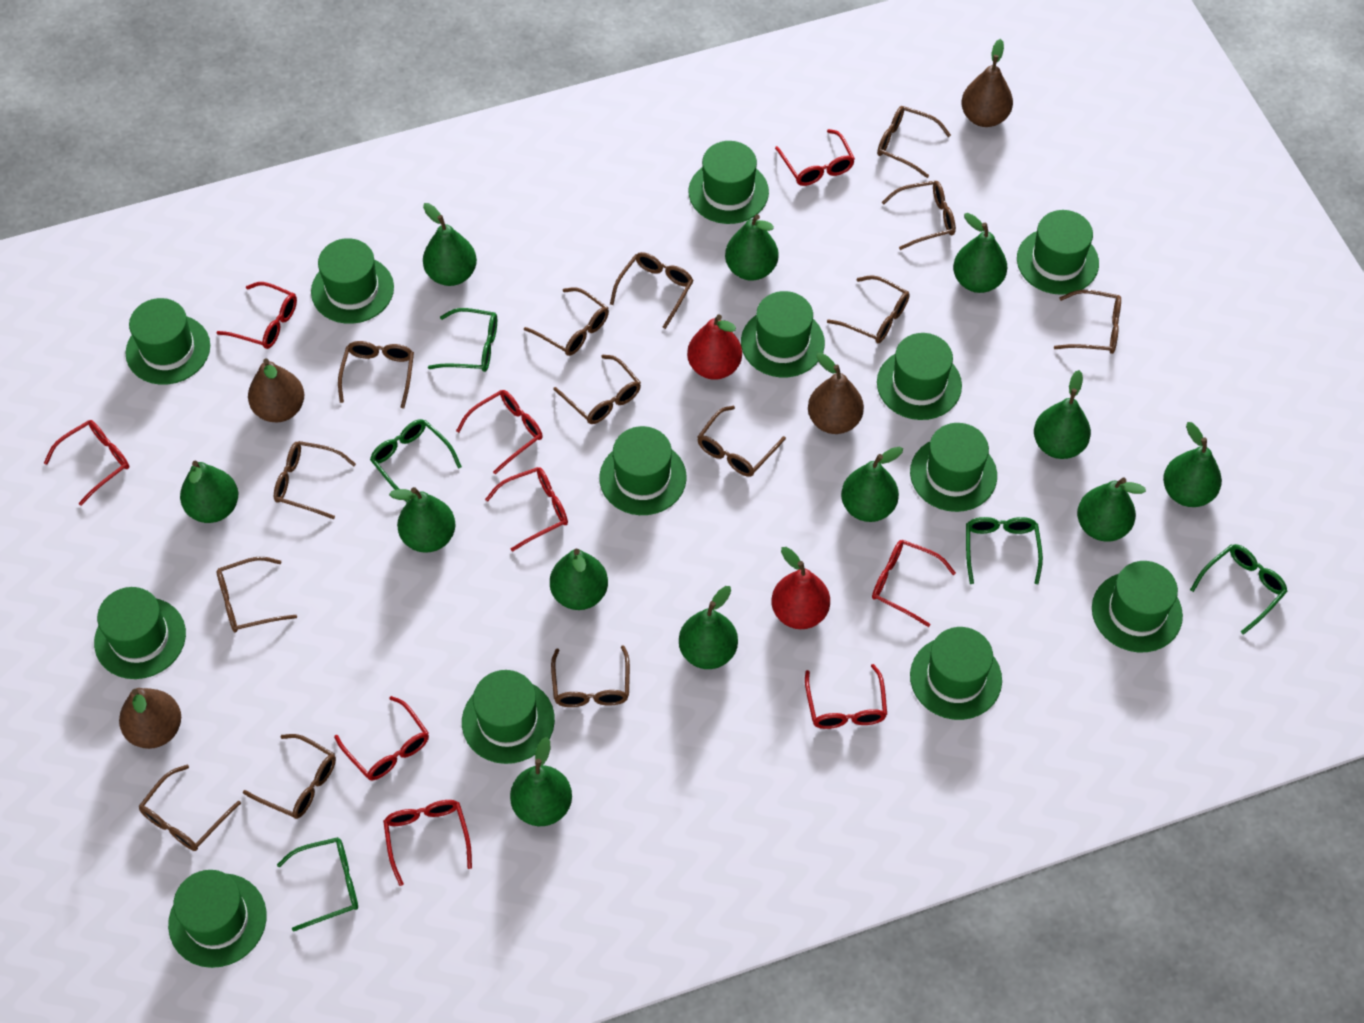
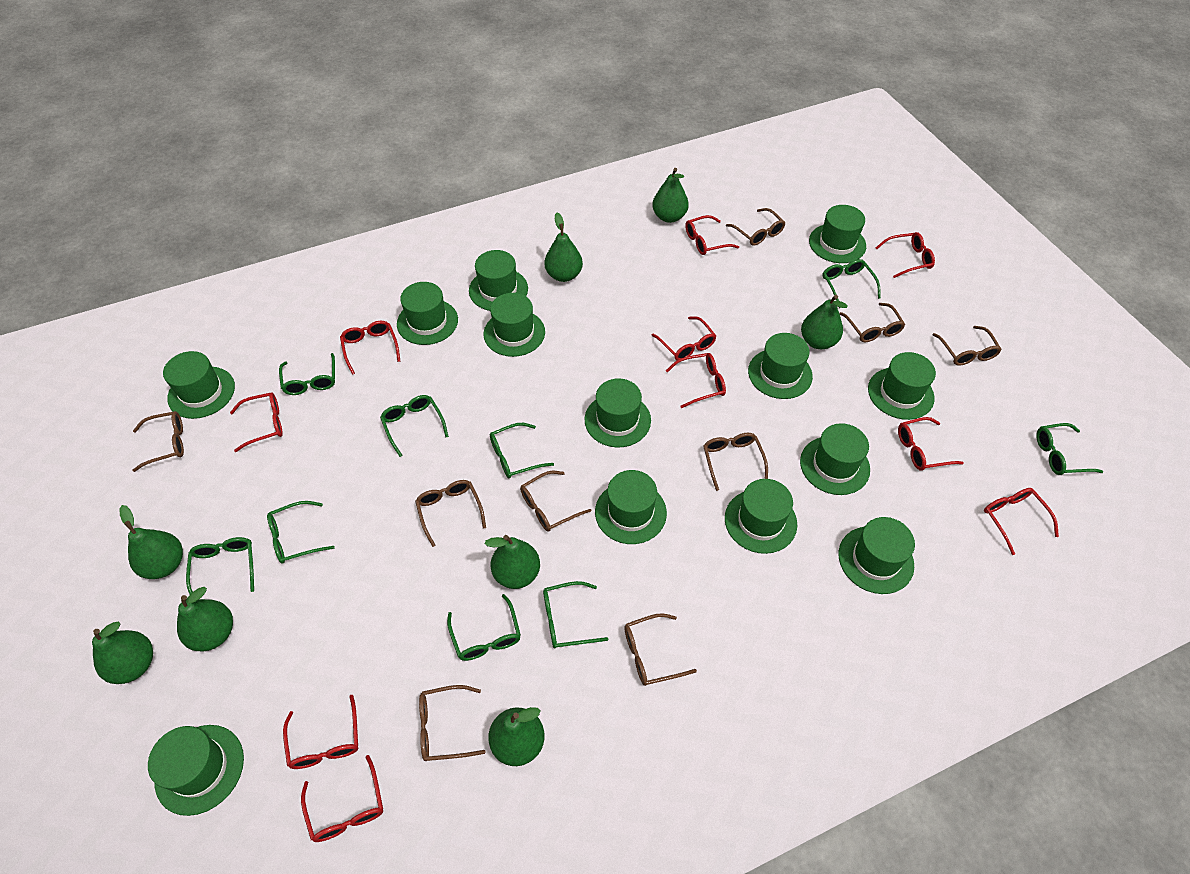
brown glasses: [138,765,241,851] [216,557,297,632] [243,734,336,819] [274,441,356,519] [338,341,414,408] [524,287,609,356] [551,645,630,707] [553,355,641,424] [610,252,694,329] [697,406,786,477] [827,275,910,343] [877,106,951,178] [882,181,956,250] [1054,290,1121,354] = 14 -> [133,411,184,472] [415,480,486,547] [419,685,486,761] [520,470,591,532] [624,613,697,686] [703,433,768,491] [726,208,786,246] [839,303,905,342] [932,326,1002,366] = 9
brown pear: [119,688,181,749] [248,358,305,422] [808,353,864,434] [961,39,1013,127] = 4 -> none = 0
green glasses: [277,837,358,932] [370,419,462,502] [428,308,497,372] [966,517,1043,584] [1190,544,1288,635] = 5 -> [186,537,254,594] [267,501,335,564] [279,353,335,395] [380,395,449,457] [447,594,521,661] [490,423,554,478] [543,581,608,649] [822,259,881,308] [1036,423,1103,475] = 9
green pear: [180,461,238,523] [389,487,456,553] [423,203,477,286] [510,737,572,826] [550,549,608,610] [679,586,738,669] [725,214,779,281] [841,447,903,522] [953,213,1007,293] [1034,370,1091,459] [1077,478,1146,542] [1163,422,1222,507] = 12 -> [92,622,153,684] [120,505,183,579] [177,587,233,651] [485,535,540,589] [488,707,545,766] [545,213,583,282] [652,168,689,223] [801,295,848,349] = 8
red glasses: [44,420,129,506] [216,282,297,349] [334,696,429,780] [383,800,472,886] [456,390,543,474] [485,467,568,552] [775,129,855,186] [805,664,887,729] [872,540,956,627] = 9 -> [230,392,283,452] [283,695,358,769] [301,755,383,842] [340,321,400,375] [651,316,716,360] [666,353,726,408] [685,215,739,255] [876,232,935,278] [898,417,964,471] [984,488,1059,555] = 10
red pear: [687,314,742,380] [772,547,830,629] = 2 -> none = 0

